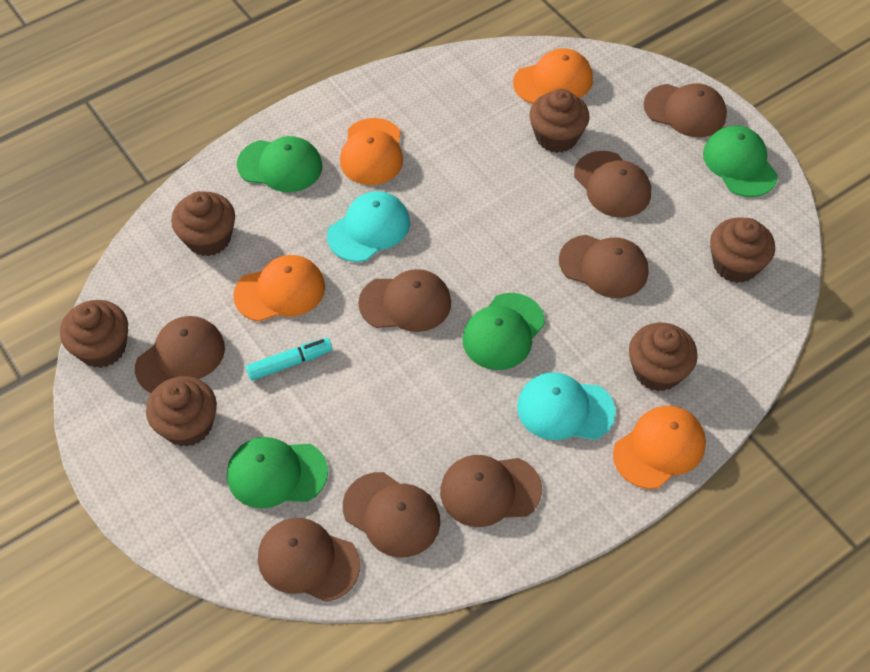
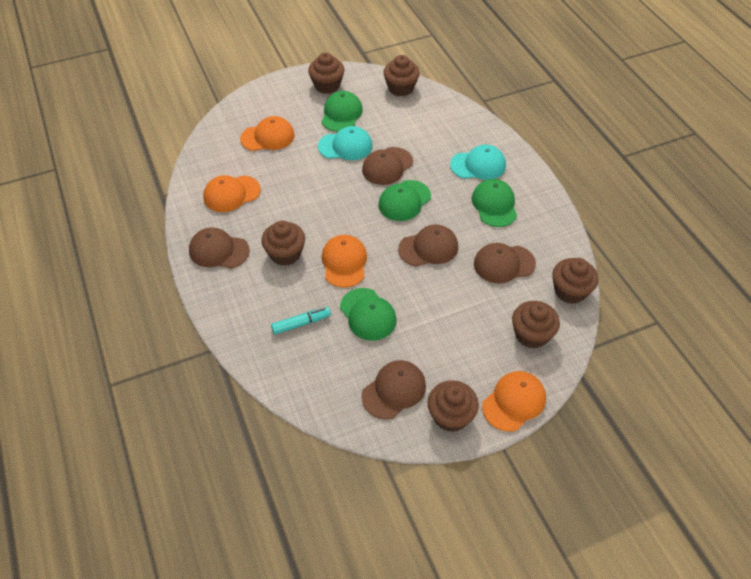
brown cap: [135,316,225,393] [258,518,360,602] [343,472,440,558] [358,269,451,332] [440,455,542,527] [559,235,648,298] [574,151,651,218] [643,83,727,137] = 8 -> [189,228,250,269] [361,360,426,420] [362,147,413,185] [398,224,458,267] [474,243,536,284] = 5

